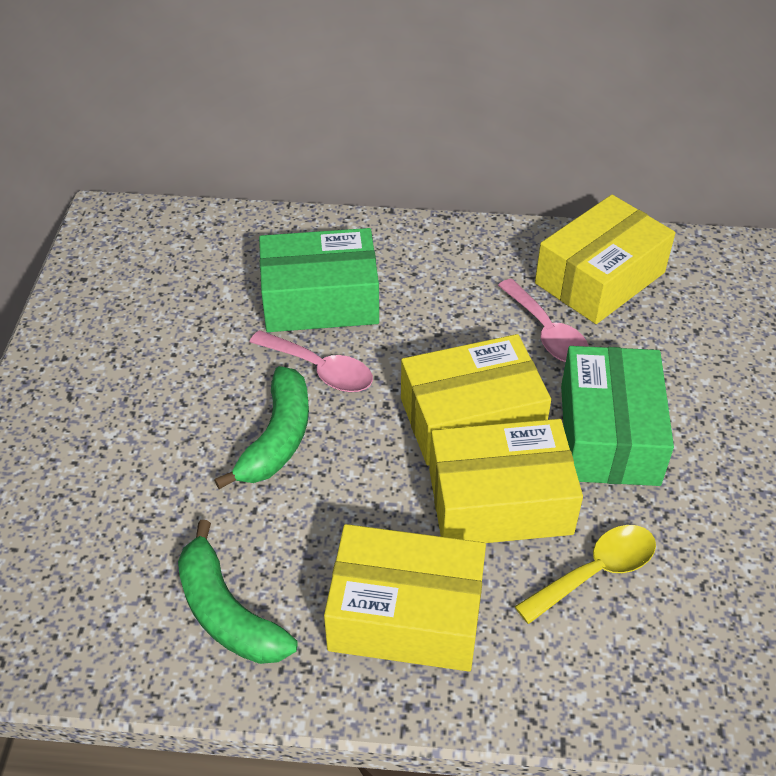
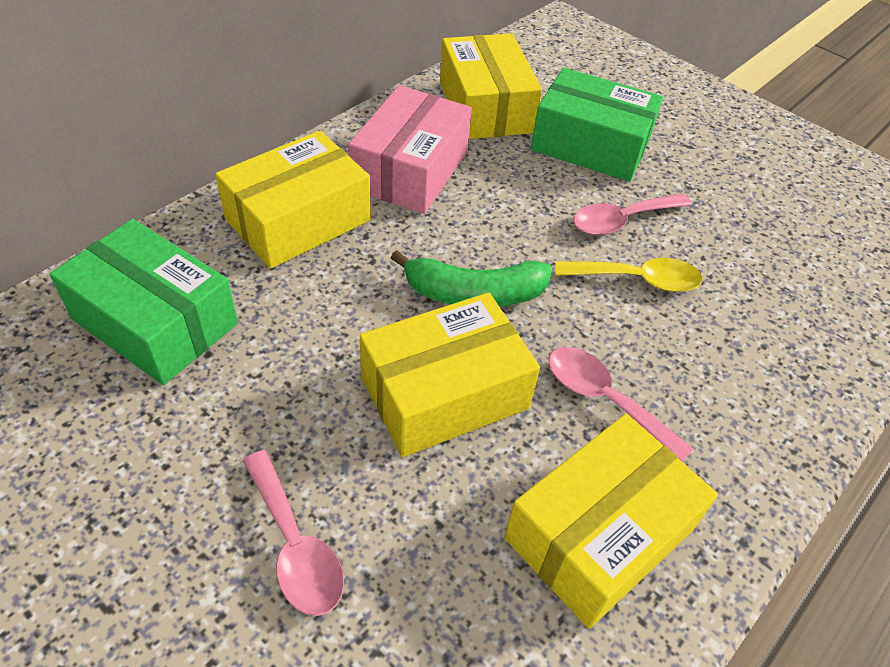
green banana: [178,520,298,664] [214,366,309,489] = 2 -> [391,250,552,307] = 1
pink box: none = 0 -> [348,85,472,214] = 1
pink spoon: [250,330,373,392] [498,279,589,362] = 2 -> [243,450,344,616] [548,347,694,462] [573,194,692,235] = 3

